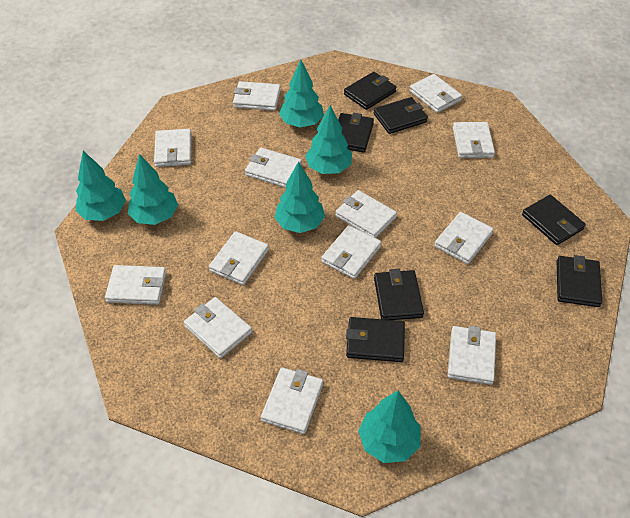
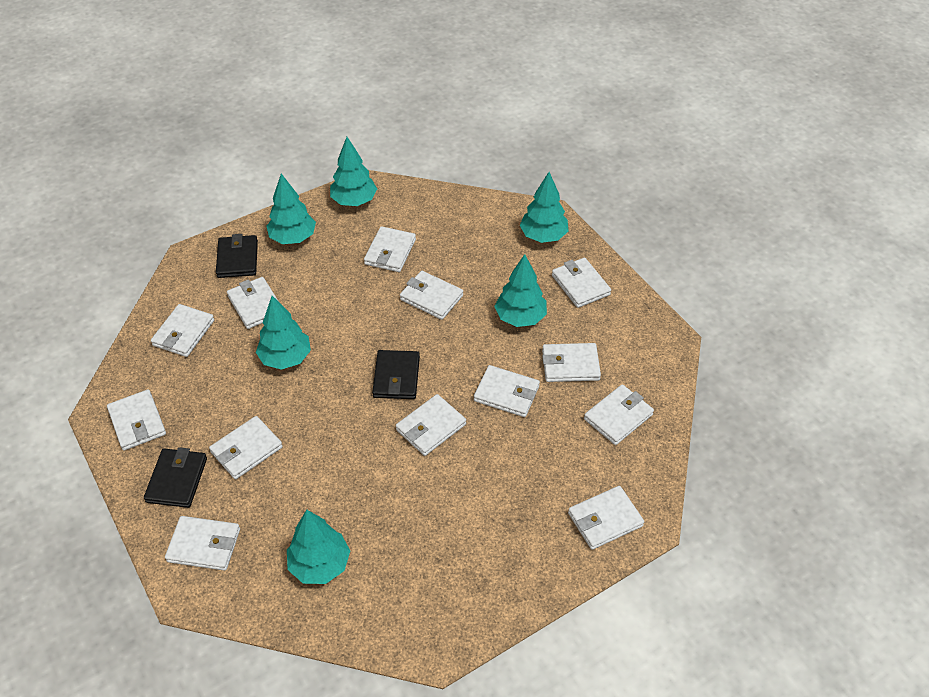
black wallet: [338,113,374,153] [344,72,396,110] [346,317,405,362] [374,97,428,134] [374,269,424,320] [522,195,586,245] [557,255,602,307] = 7 -> [144,447,207,508] [216,234,258,278] [372,350,420,399] = 3

